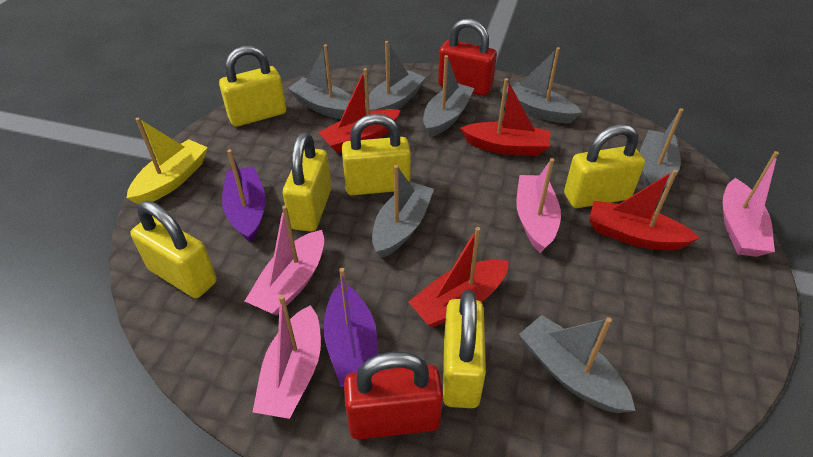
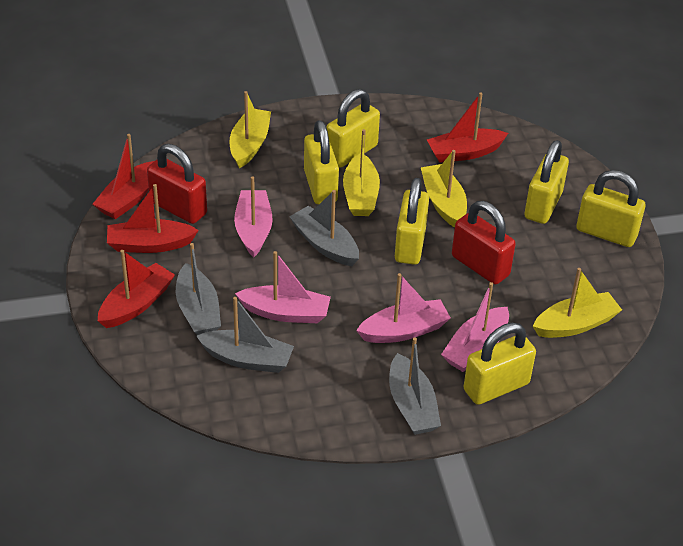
grey boat: [288,44,352,119] [365,41,426,111] [372,165,434,258] [423,55,474,137] [500,47,582,123] [519,315,636,413] [640,108,683,188] = 7 -> [176,243,221,335] [196,297,294,373] [289,190,359,266] [389,337,441,435] = 4
purple boat: [222,149,266,243] [323,268,378,387] = 2 -> none = 0
yellow boat: [127,118,208,205] = 1 -> [229,91,271,168] [343,129,380,216] [421,150,467,227] [533,268,622,338] = 4

